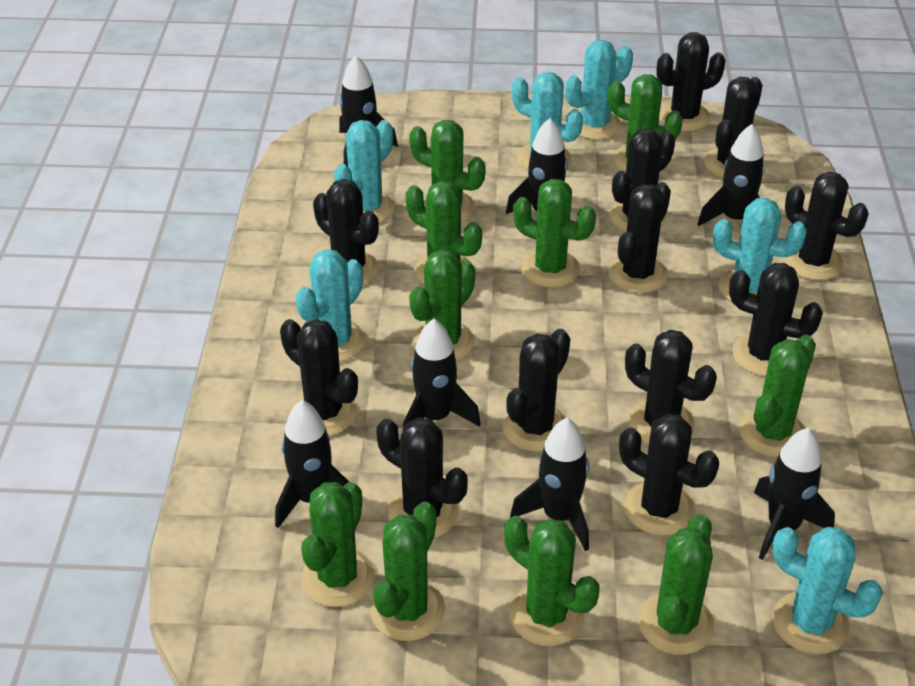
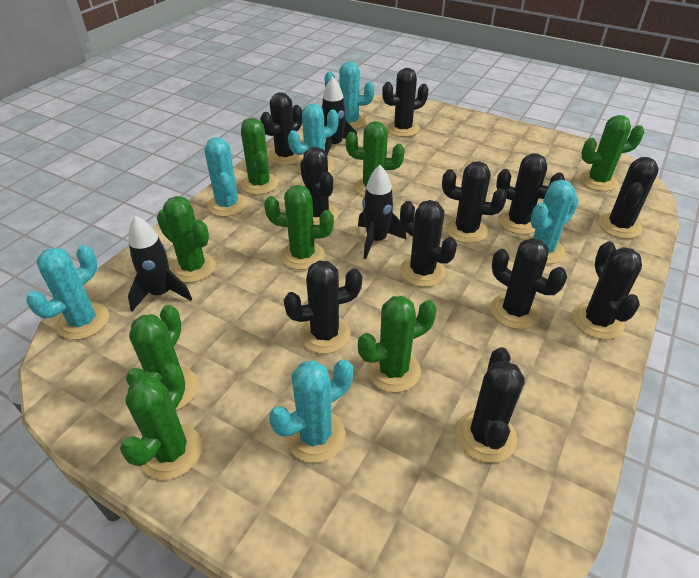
black cactus: [280,319,358,436] [313,179,379,286] [376,417,468,538] [502,329,570,452] [609,182,671,293] [610,129,675,232] [619,413,719,536] [625,330,717,444] [657,32,726,131] [704,77,763,177] [729,263,823,376] [784,172,868,280] = 12 -> [260,92,303,165] [284,260,362,354] [300,147,339,225] [382,68,429,137] [400,200,457,287] [442,161,507,243] [456,347,525,463] [490,238,567,329] [496,153,565,235] [572,241,642,339] [598,157,659,239] = 11
black rocket: [275,400,349,528] [339,55,398,167] [403,319,481,428] [506,118,568,214] [510,418,589,551] [697,124,764,226] [754,428,835,560] = 7 -> [128,216,192,311] [321,76,357,155] [358,165,406,259] = 3
green cactus: [301,482,375,607] [370,502,445,641] [406,181,482,284] [409,120,486,222] [409,250,475,361] [504,516,599,646] [513,179,596,288] [608,74,683,172] [638,514,715,655] [739,334,816,457] = 10 -> [120,363,202,480] [126,305,199,410] [157,196,216,283] [240,118,279,195] [264,185,334,270] [346,121,405,197] [358,296,437,392] [579,115,644,191] = 8

